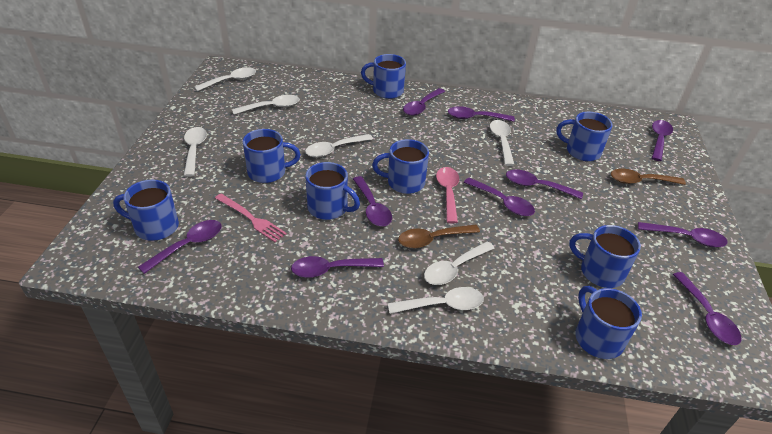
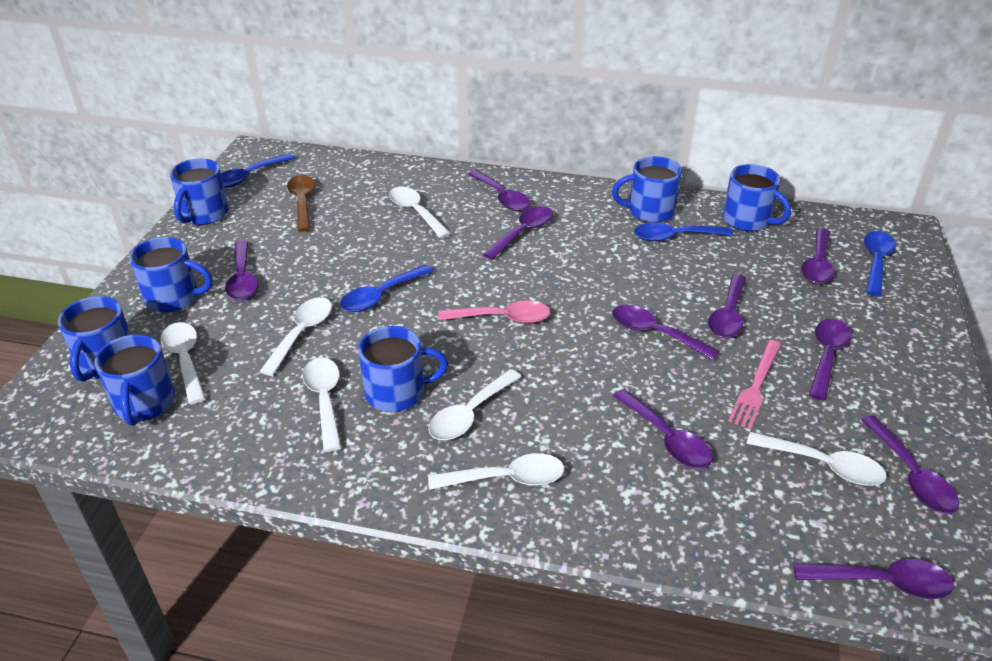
blue mug: [113,180,179,241] [243,129,301,183] [305,162,360,220] [361,54,406,99] [372,139,429,194] [556,112,613,161] [569,225,641,288] [575,286,642,359] = 8 -> [58,296,131,382] [94,334,175,426] [129,237,213,312] [170,158,229,225] [358,326,448,412] [612,156,682,223] [723,164,791,231] = 7
blue spoon: none = 0 -> [221,153,295,188] [340,265,434,312] [634,223,733,242] [864,231,896,296] = 4
brown spoon: [398,225,480,248] [611,169,686,185] = 2 -> [287,175,315,232] = 1

